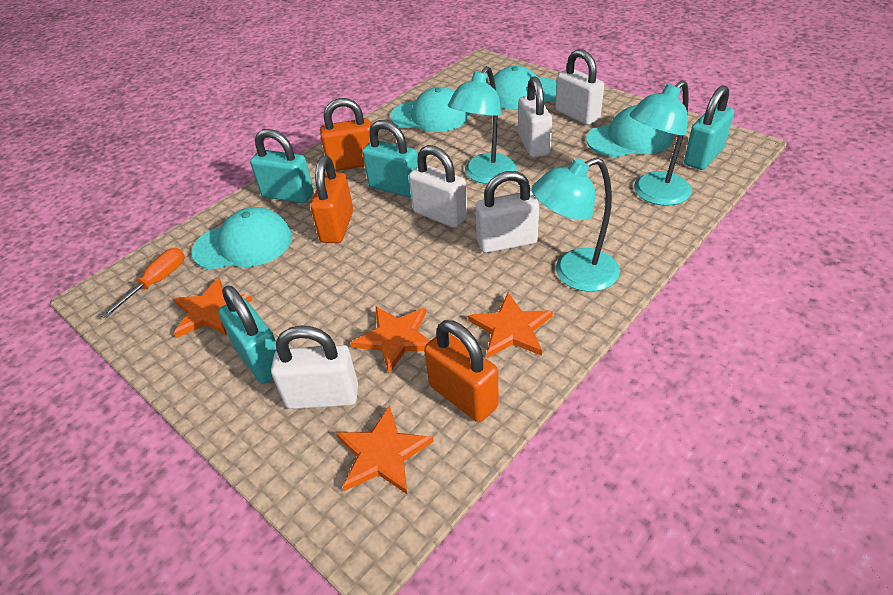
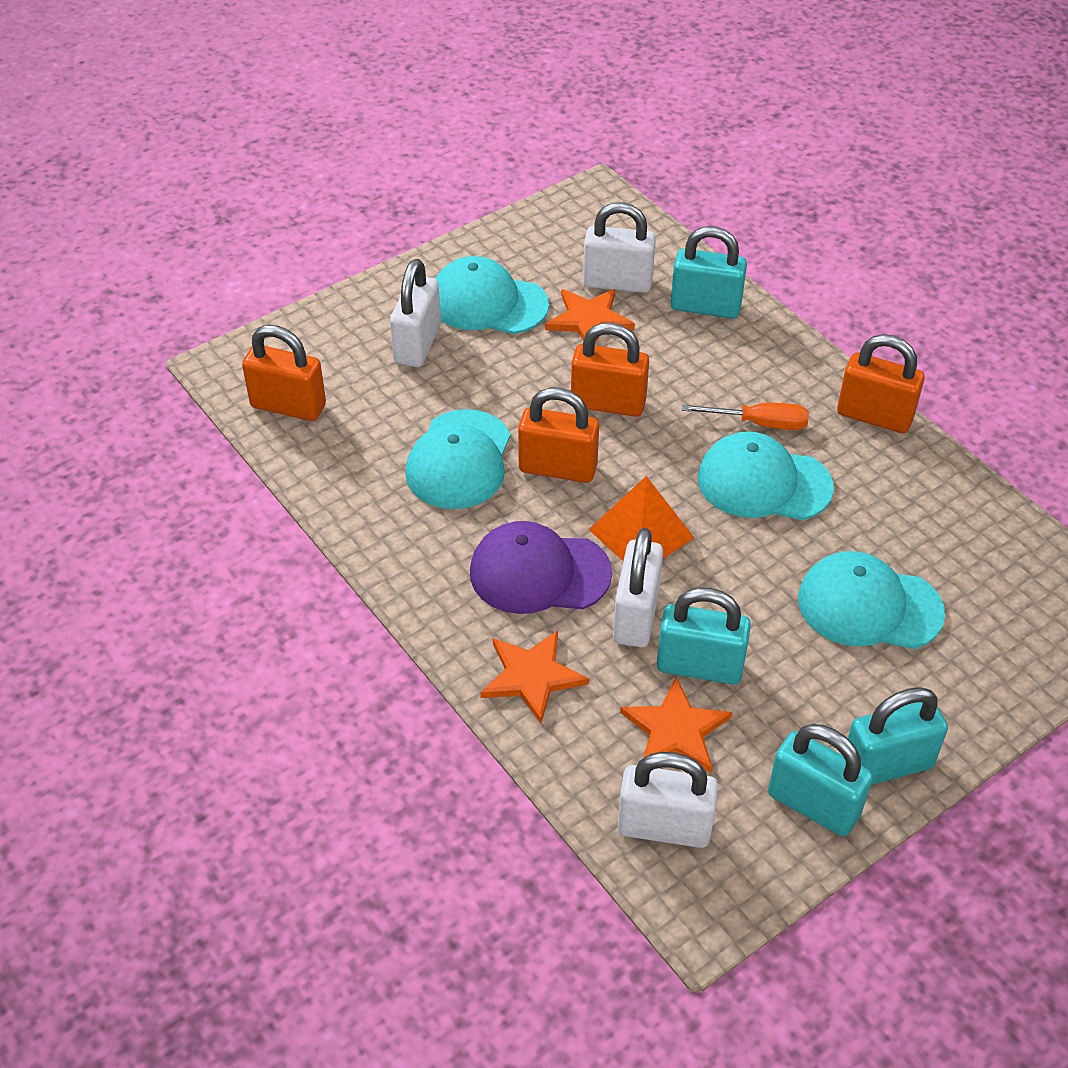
orange padlock: [310,156,353,243] [320,98,371,171] [424,320,499,422] = 3 -> [242,325,326,421] [518,388,599,483] [571,323,649,417] [837,334,925,433] = 4
orange pyramid: none = 0 -> [589,476,694,561] = 1
orange star: [174,278,253,338] [336,405,434,494] [350,307,430,373] [468,292,553,358] = 4 -> [480,630,589,724] [545,289,635,344] [620,677,732,773] = 3
purple cap: none = 0 -> [470,521,612,614] = 1
turquoise lamp: [448,66,517,184] [532,157,620,292] [629,80,692,206] = 3 -> none = 0
white padlock: [271,325,358,409] [409,145,468,228] [475,171,539,253] [518,76,552,158] [555,49,604,125] = 5 -> [390,259,441,367] [583,202,656,293] [613,528,663,647] [618,752,718,848] = 4

